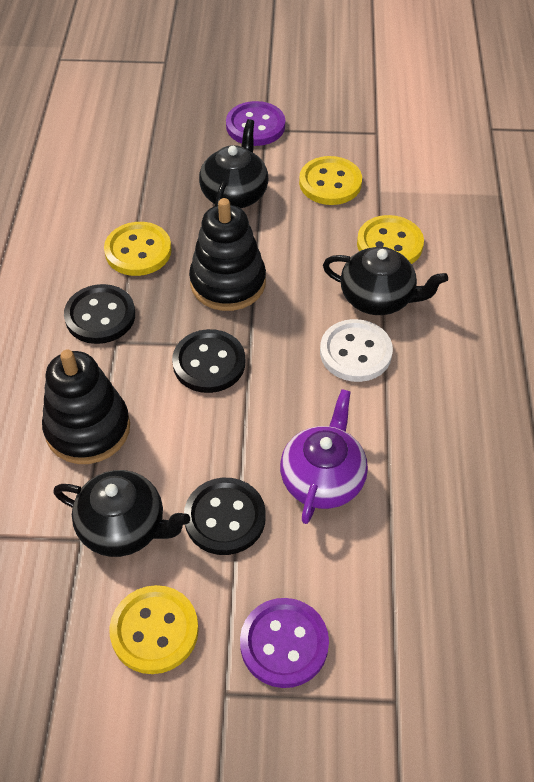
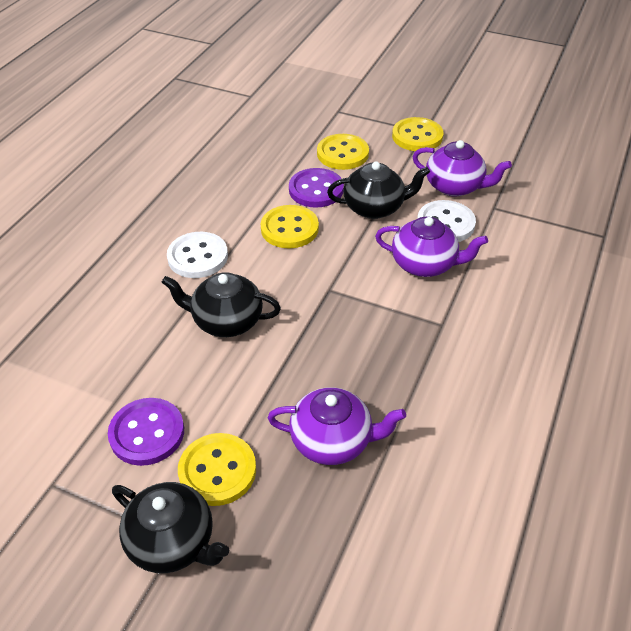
black button: [64,284,135,344] [172,329,245,393] [184,478,266,555] = 3 -> none = 0
black stacking toy: [42,350,130,464] [189,198,266,311] = 2 -> none = 0
purple teapot: [280,389,368,524] = 1 -> [268,387,406,465] [375,217,488,277] [413,140,512,197] = 3
white button: [320,319,393,382] = 1 -> [167,232,228,278] [417,200,476,242] = 2

